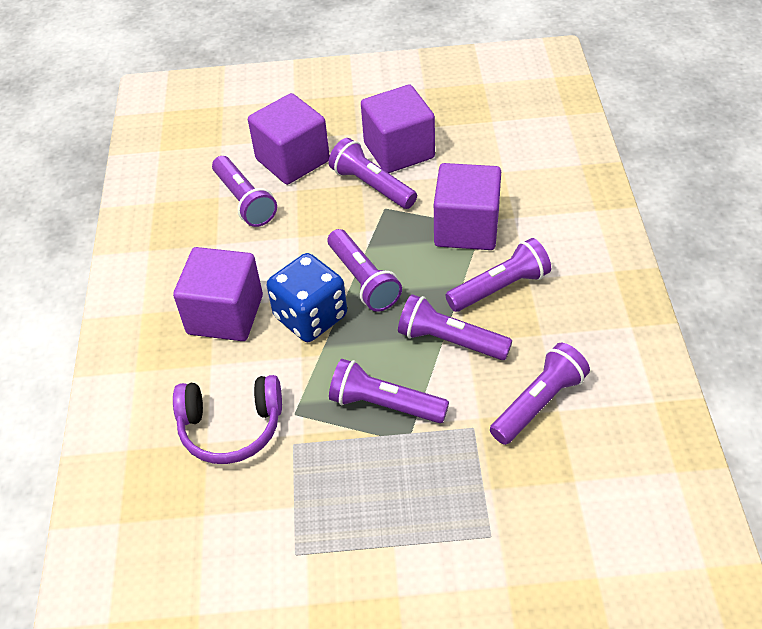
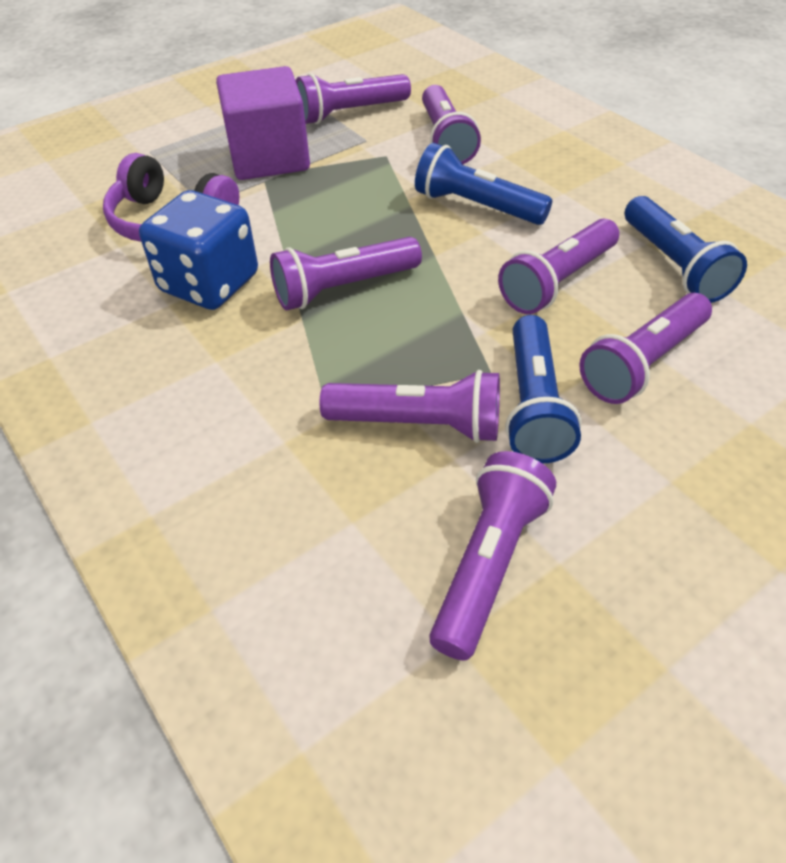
blue flashlight: none = 0 -> [415,143,552,225] [505,315,582,463] [625,196,747,303] = 3
purple cube: [173,247,263,341] [248,93,330,185] [361,85,435,173] [434,163,501,250] = 4 -> [216,66,310,180] = 1

